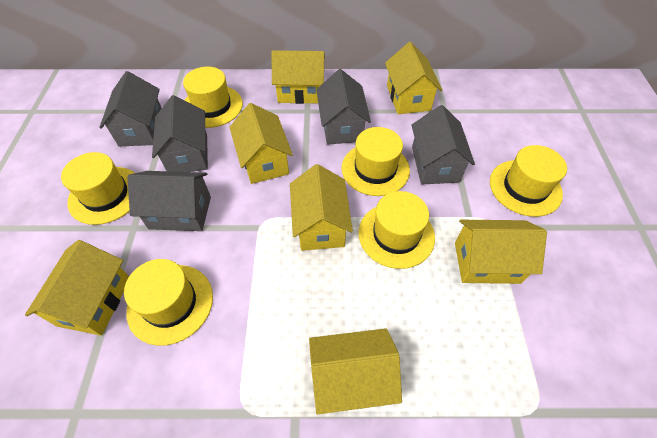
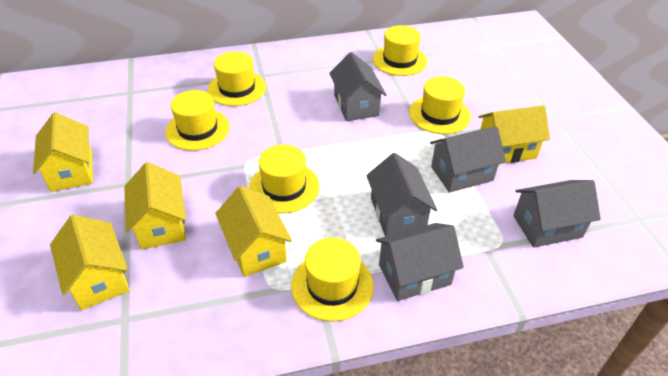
yellow house: [25,240,129,336] [229,103,293,184] [271,50,325,104] [290,164,353,251] [309,328,402,414] [385,42,442,114] [455,220,547,284] = 7 -> [33,112,93,192] [50,215,130,310] [124,162,186,250] [215,186,292,277] [478,105,550,164] = 5

